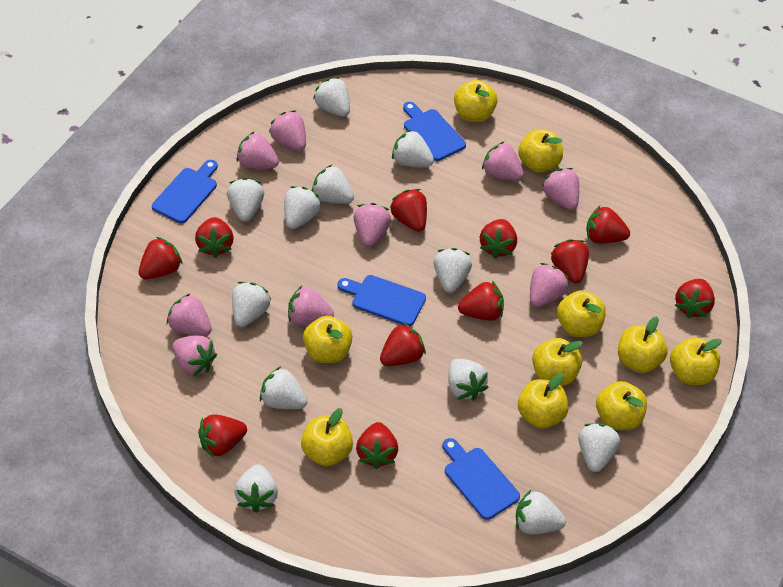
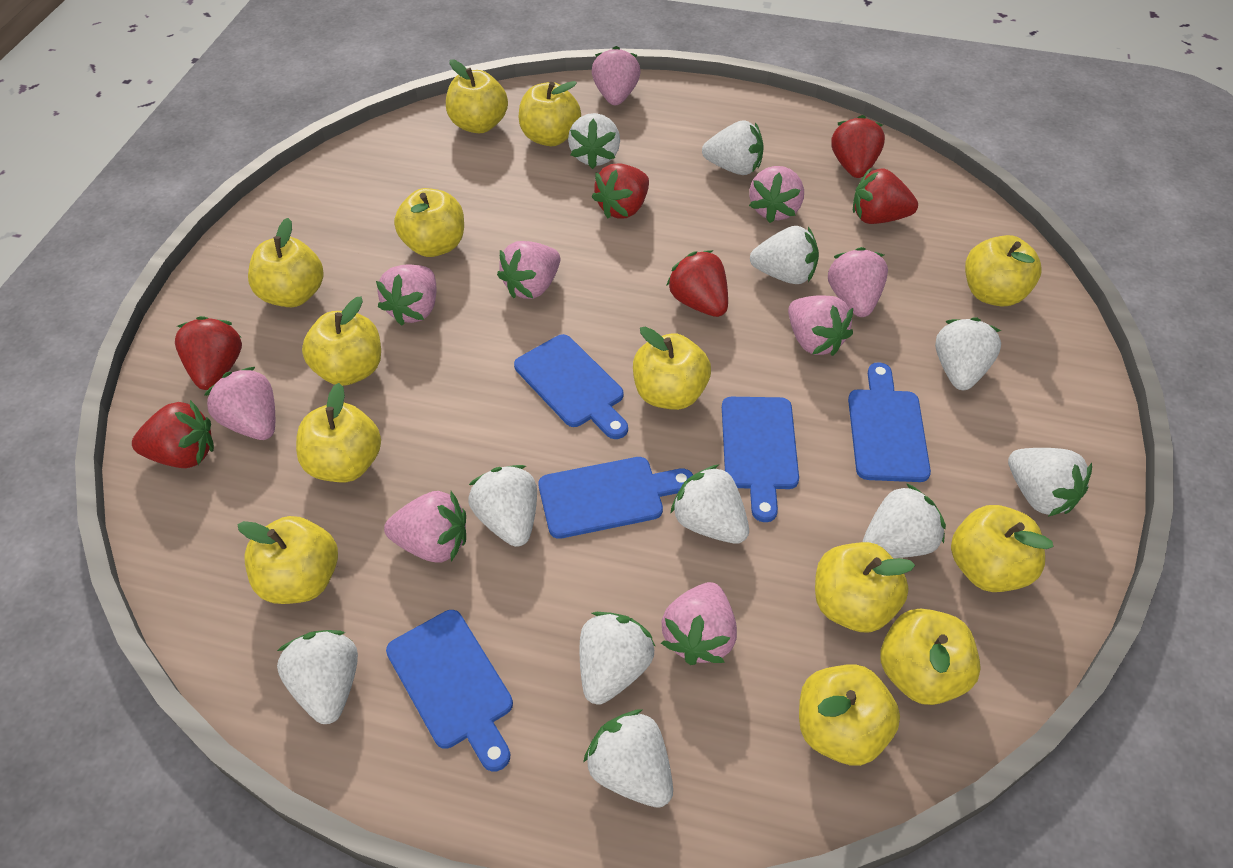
blue cutting board: [152,160,218,223] [337,275,426,326] [403,102,466,161] [442,438,520,520] = 4 -> [386,610,513,772] [514,334,628,439] [538,457,693,539] [722,397,799,522] [848,362,931,482] = 5
red strawberry: [139,237,183,280] [195,217,234,258] [198,414,247,457] [356,422,398,469] [380,323,426,366] [390,189,427,232] [458,281,504,321] [480,219,517,259] [551,239,589,284] [586,206,630,244] [675,279,715,318] = 11 -> [132,400,214,468] [175,316,242,390] [592,163,649,219] [666,250,728,317] [831,115,885,178] [853,168,918,224] = 6
white strawberry: [227,178,264,221] [232,282,271,327] [234,464,278,513] [260,366,307,409] [284,186,321,229] [312,165,354,204] [313,77,350,117] [392,129,434,167] [433,248,472,293] [448,359,488,401] [516,490,566,534] [578,423,620,472] = 12 -> [277,630,358,724] [468,465,537,547] [568,113,620,169] [580,612,655,705] [583,709,673,808] [670,464,749,544] [702,120,764,175] [750,226,819,284] [863,483,946,558] [935,317,1001,390] [1008,448,1092,517] = 11
yellow apple: [301,408,353,466] [303,316,352,363] [454,80,497,122] [518,129,563,173] [518,374,569,428] [532,338,583,386] [557,290,606,337] [596,381,647,430] [618,317,668,373] [670,337,722,385] = 10 -> [237,516,338,604] [248,218,324,307] [296,383,381,482] [302,297,381,386] [394,188,464,257] [446,60,508,133] [519,81,581,146] [633,327,711,410] [799,664,900,766] [815,542,915,632] [880,608,981,705] [951,505,1053,592] [965,235,1041,307] = 13

